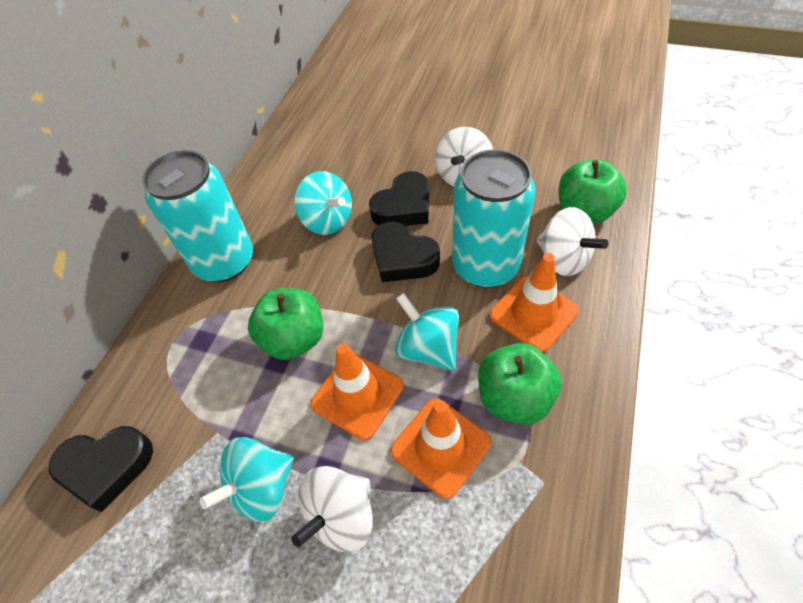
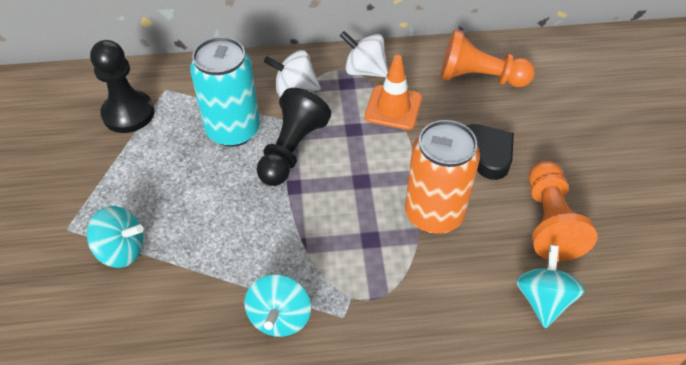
black heart: [49,426,153,512] [369,171,429,226] [371,222,440,282] = 3 -> [467,124,514,180] = 1
black pawn: none = 0 -> [90,40,154,133] [257,88,331,186] = 2
green apple: [248,288,323,360] [478,343,561,425] [559,159,627,224] = 3 -> none = 0
orange can: none = 0 -> [405,120,480,234] = 1
orange pawn: none = 0 -> [441,29,535,87] [529,161,598,261] = 2
orange traffic cone: [310,343,404,440] [391,398,492,499] [490,253,579,352] = 3 -> [365,55,422,130] = 1
turquoise can: [142,150,253,282] [452,149,536,288] = 2 -> [190,37,260,147] = 1
white spinning top: [291,466,373,552] [435,127,493,187] [536,207,608,276] = 3 -> [264,50,321,97] [340,31,388,77] = 2

